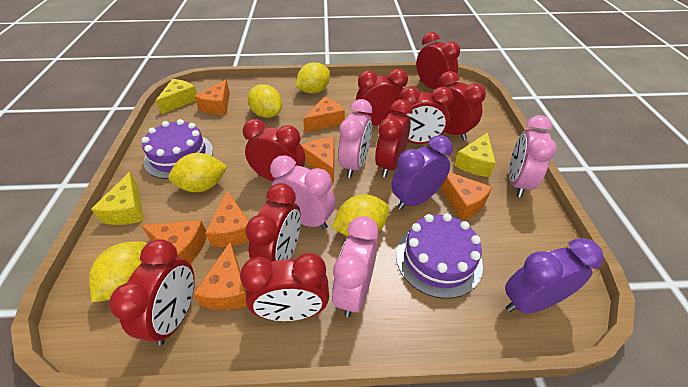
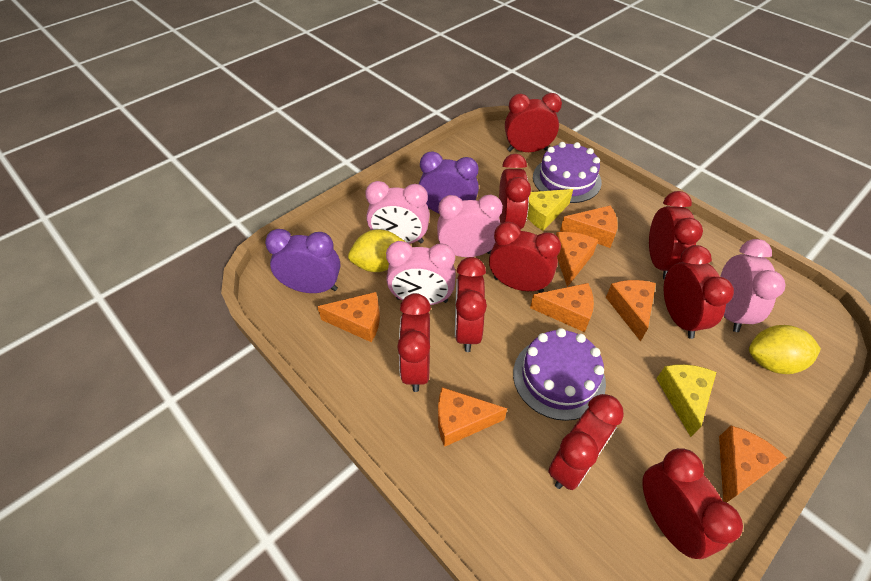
yellow cheese: [91,172,144,225] [156,79,197,114] [454,132,496,177] = 3 -> [527,189,573,231] [656,364,716,437] = 2
yellow lemon: [89,241,147,302] [168,153,228,192] [248,84,282,118] [296,62,330,94] [332,194,390,236] = 5 -> [348,229,406,272] [749,325,821,374] = 2

